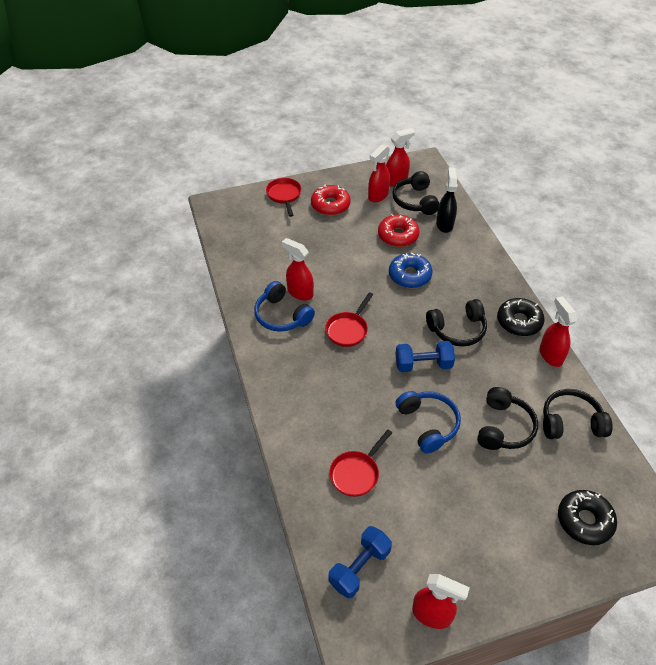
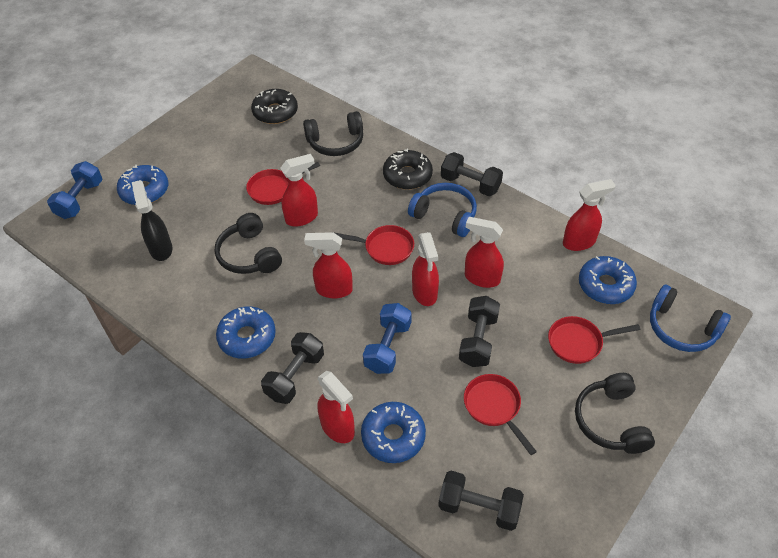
black dumbbell: none = 0 -> [261,332,324,404] [438,471,524,531] [441,152,503,196] [459,296,500,367] = 4
black headphones: [392,171,439,215] [426,299,487,346] [477,387,538,450] [543,389,613,439] = 4 -> [215,213,282,274] [303,111,363,156] [575,373,655,454] = 3
blue donut: [389,253,432,288] = 1 -> [117,165,168,205] [216,306,276,359] [361,402,426,463] [579,256,637,304] = 4
red donut: [311,184,351,216] [378,214,419,247] = 2 -> none = 0
red pan: [266,178,301,217] [325,292,373,347] [329,430,392,497] = 3 -> [246,162,320,205] [335,225,414,265] [464,374,537,455] [548,316,640,364] = 4
red spray bottle: [282,238,314,301] [368,145,390,202] [386,128,415,187] [412,574,470,629] [540,296,577,367] = 5 -> [280,154,318,227] [304,232,353,298] [317,371,355,443] [412,232,439,306] [465,217,504,288] [563,179,616,251] = 6

